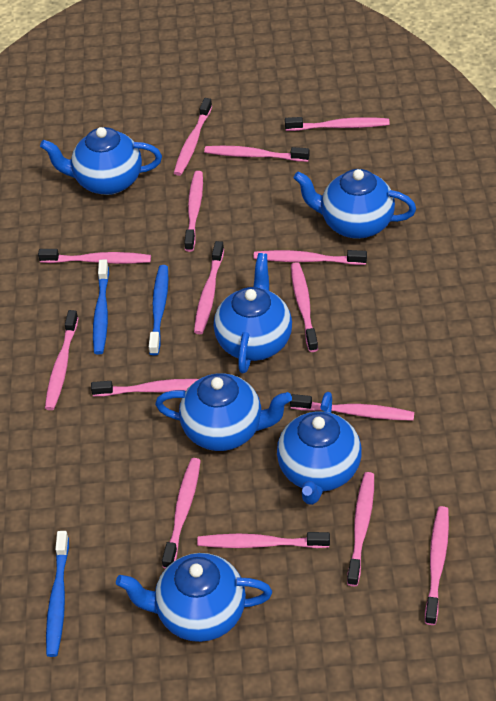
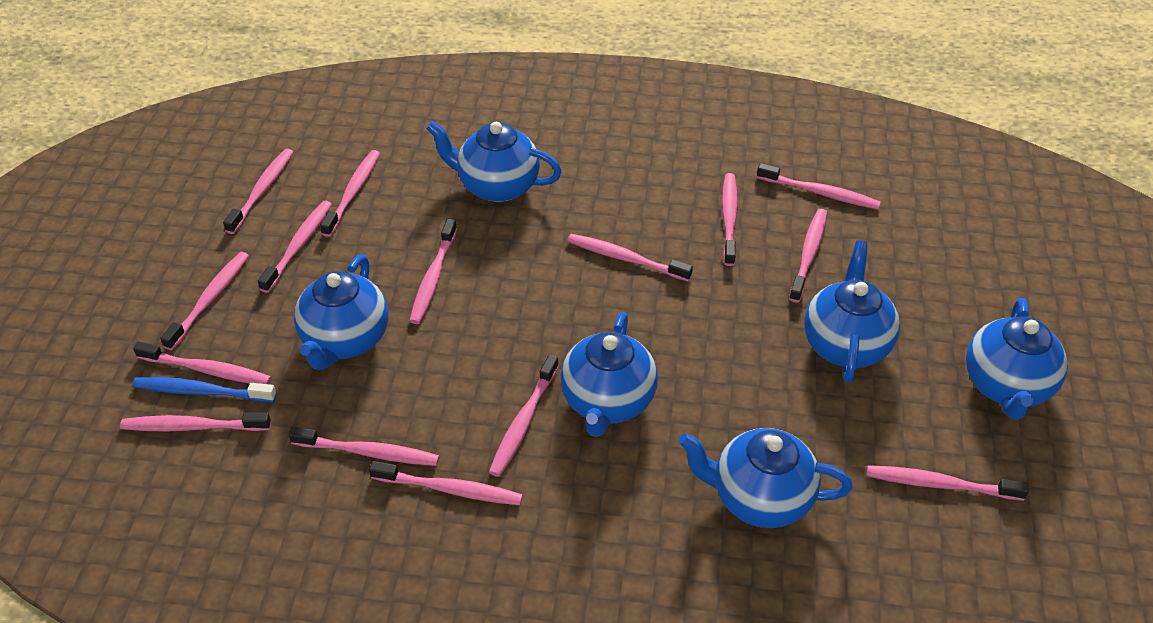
blue toothbrush: [46,531,69,657] [93,259,109,355] [149,265,168,355] = 3 -> [133,377,276,402] = 1

